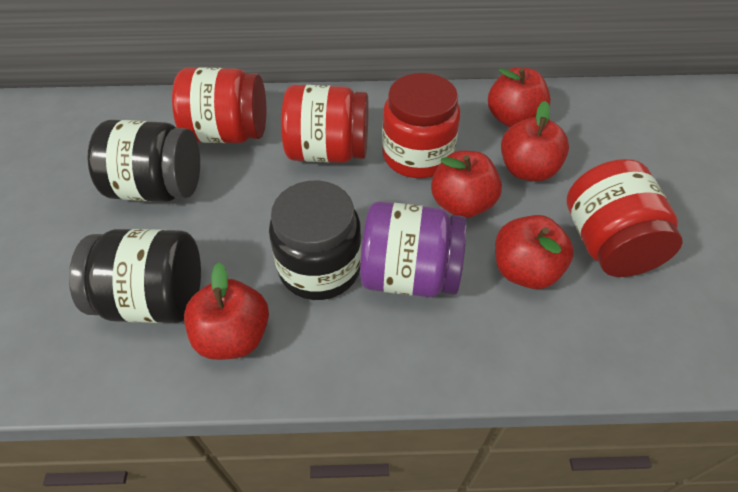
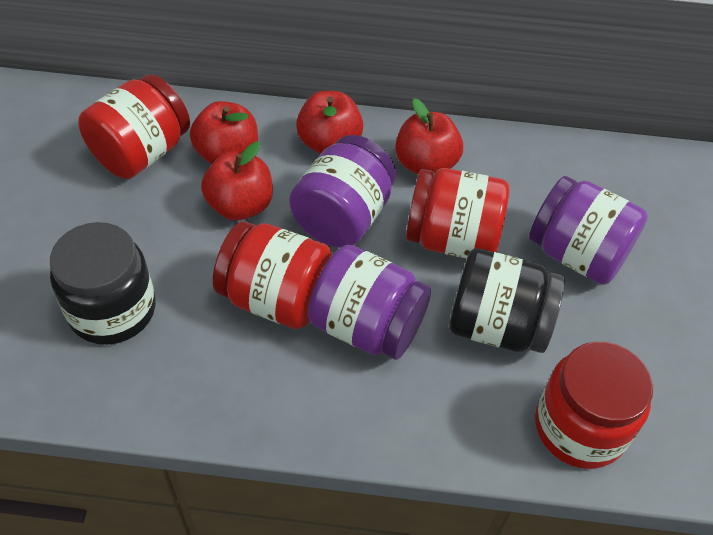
black jar: [69,229,201,323] [87,120,200,202] [269,181,362,300] = 3 -> [50,222,156,345] [449,248,565,353] = 2
purple jar: [360,201,467,297] = 1 -> [289,135,396,247] [308,245,431,360] [529,176,648,285] = 3
red apple: [184,263,269,360] [431,151,502,218] [488,67,551,127] [495,215,574,289] [501,101,569,181] = 5 -> [190,101,258,164] [201,141,273,220] [296,91,363,154] [395,98,463,175] = 4

